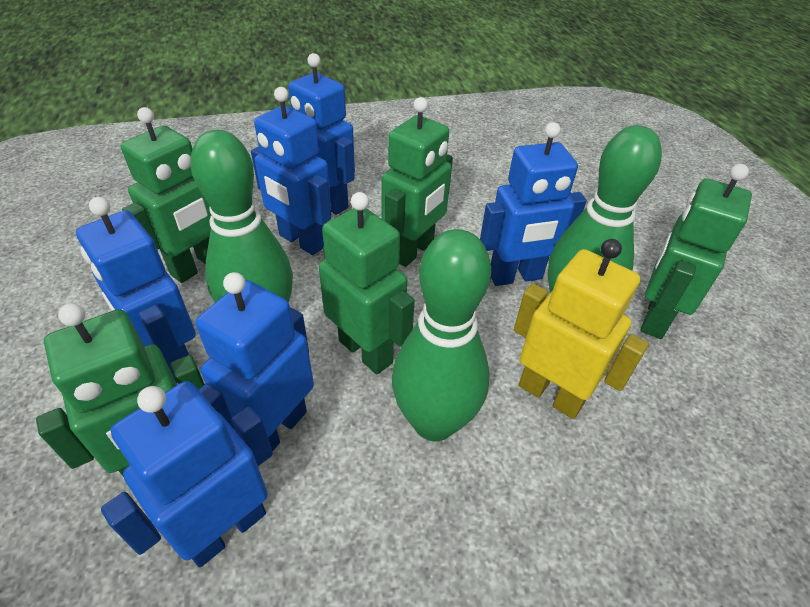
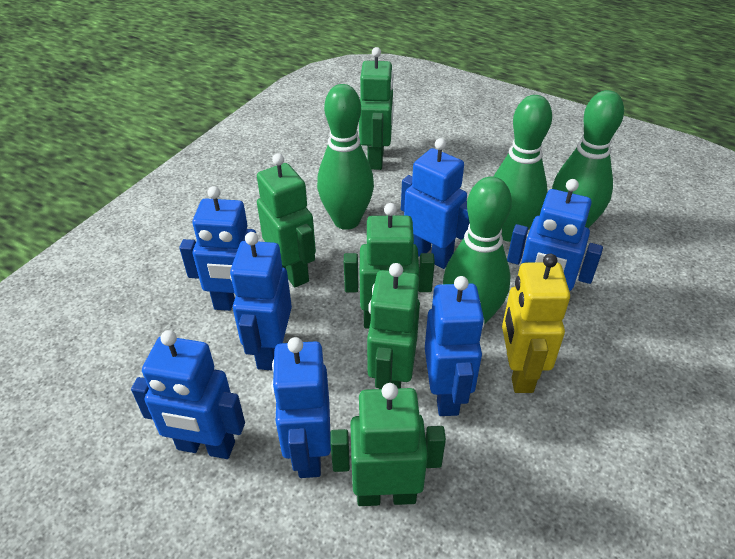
blue robot: [76,197,196,383] [101,381,273,567] [195,272,314,451] [251,87,331,255] [288,53,355,215] [480,122,587,286] = 6 -> [131,330,245,459] [179,186,256,311] [230,232,292,371] [271,337,331,478] [401,138,470,269] [425,276,485,416] [507,179,603,291] = 7
green bowling pin: [190,130,293,303] [392,229,491,441] [548,125,662,293] = 3 -> [317,84,374,230] [443,176,512,325] [494,95,552,242] [552,90,624,228] = 4

